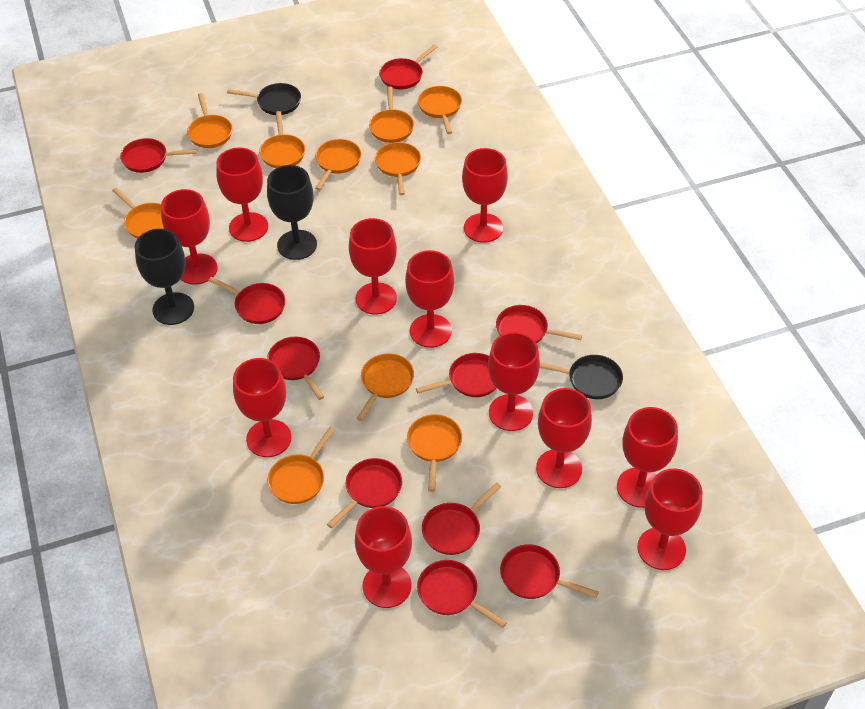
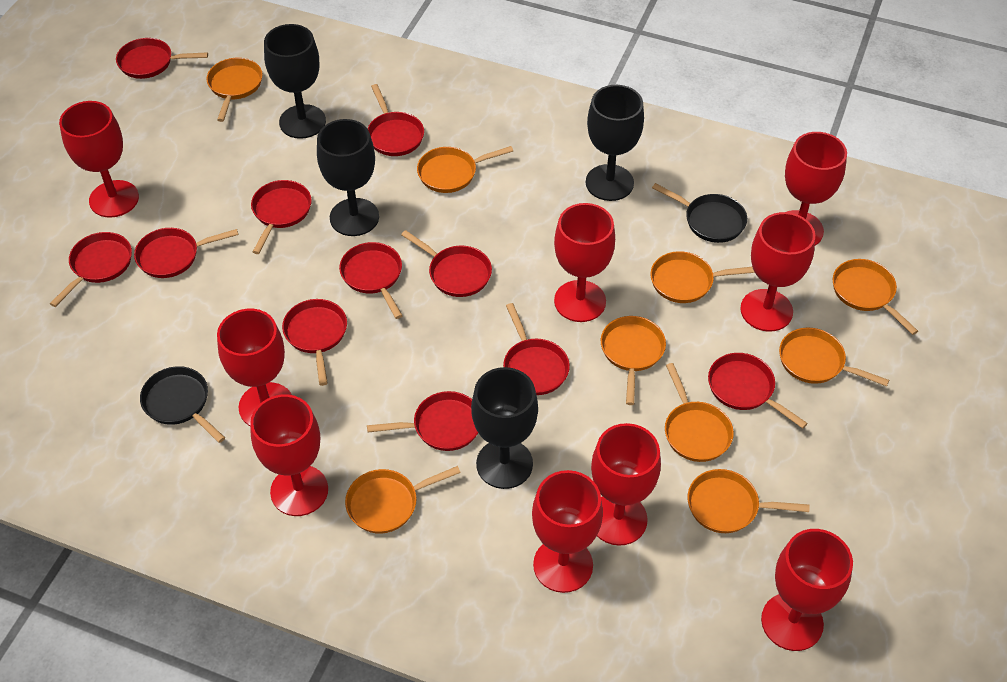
black goblet: [135,229,194,325] [267,165,317,260] = 2 -> [264,24,326,139] [317,119,379,236] [471,367,538,489] [586,85,644,201] = 4
orange pan: [112,188,164,239] [187,93,232,148] [259,111,305,168] [268,427,335,504] [315,139,361,190] [357,353,414,421] [369,87,414,143] [375,142,421,195] [407,414,462,492] [418,86,462,134] = 10 -> [206,58,263,122] [345,466,461,534] [417,146,513,193] [601,316,666,405] [650,251,755,303] [665,363,734,462] [687,469,810,533] [779,328,889,386] [833,259,918,335] = 9
red goblet: [161,189,218,285] [216,147,268,242] [233,358,292,457] [349,218,397,315] [355,506,412,608] [405,250,454,348] [462,148,508,243] [488,332,540,431] [536,388,592,488] [617,407,678,508] [637,469,702,570] = 11 -> [59,101,139,218] [217,309,292,426] [250,394,328,516] [532,470,603,593] [554,203,615,322] [591,423,661,546] [740,212,815,332] [761,529,853,651] [785,132,847,246] = 9
red pan: [120,138,198,173] [208,276,286,324] [267,336,324,400] [327,458,402,528] [379,44,437,89] [416,353,496,397] [417,560,507,628] [422,483,501,555] [496,305,582,343] [500,544,599,599] = 10 -> [50,232,132,307] [116,38,208,79] [134,228,238,278] [251,180,312,254] [282,299,347,386] [339,242,403,319] [367,84,424,156] [367,391,478,451] [401,230,492,297] [503,303,570,395] [708,353,808,428] = 11

